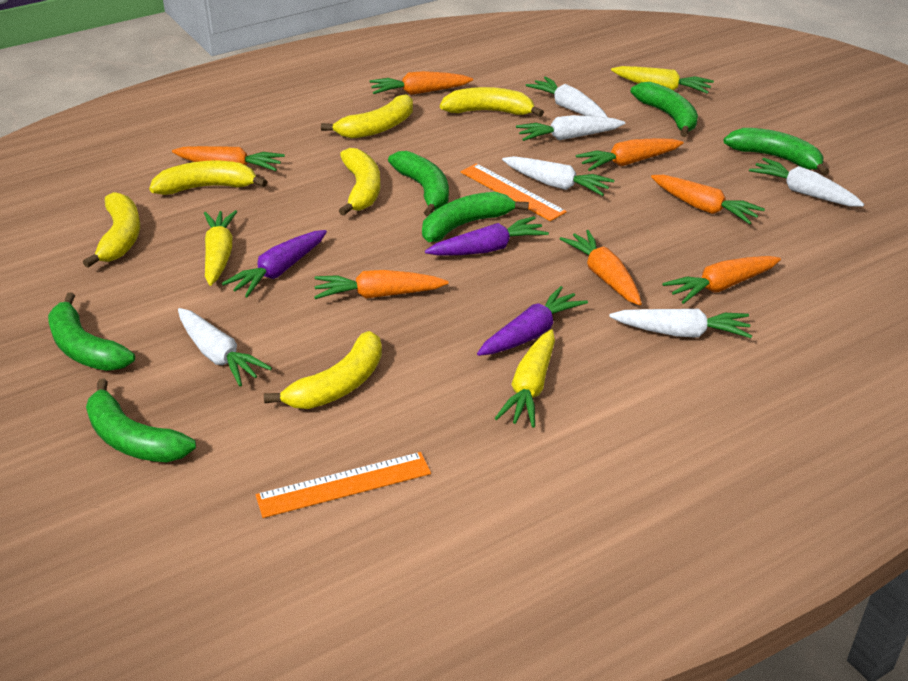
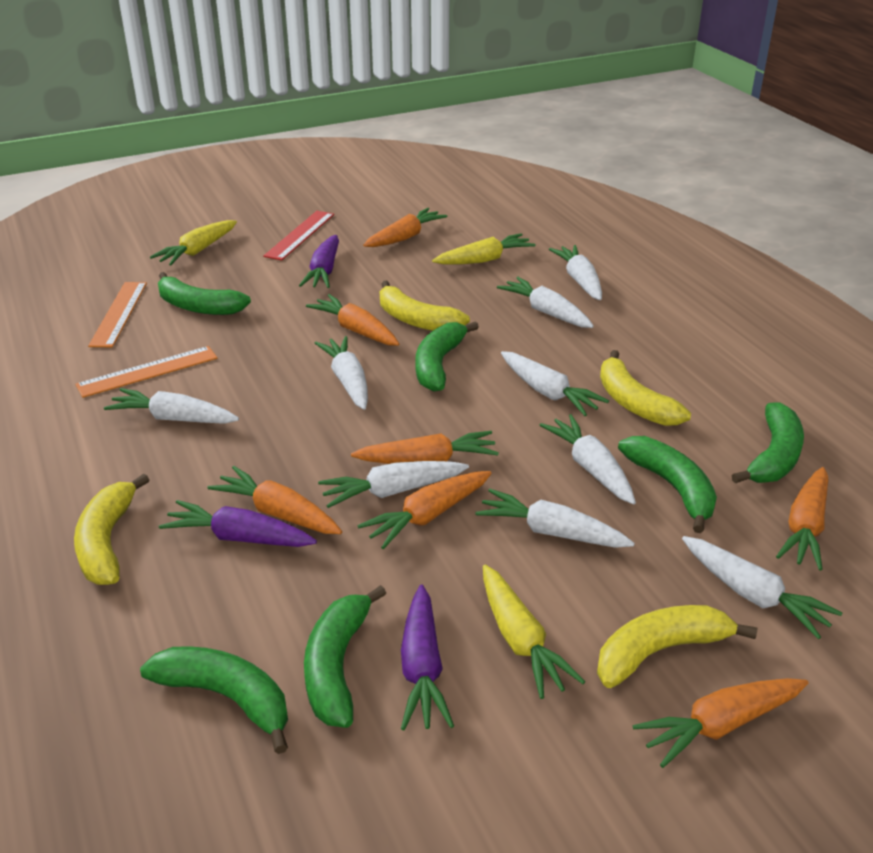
red ruler: none = 0 -> [263,211,334,261] = 1
white carrot: [178,308,272,386] [502,156,614,196] [516,115,625,141] [526,77,607,117] [609,309,752,338] [749,158,864,207] = 6 -> [104,388,239,424] [315,336,368,410] [318,461,469,508] [475,489,635,548] [497,277,594,328] [501,351,609,416] [540,414,636,505] [549,245,602,300] [682,536,842,639] = 9
yellow banana: [83,192,140,268] [149,161,267,195] [264,331,382,409] [321,94,413,139] [339,148,381,216] [440,87,544,117] = 6 -> [74,474,149,585] [380,280,470,331] [597,605,757,688] [600,350,691,426] = 4

